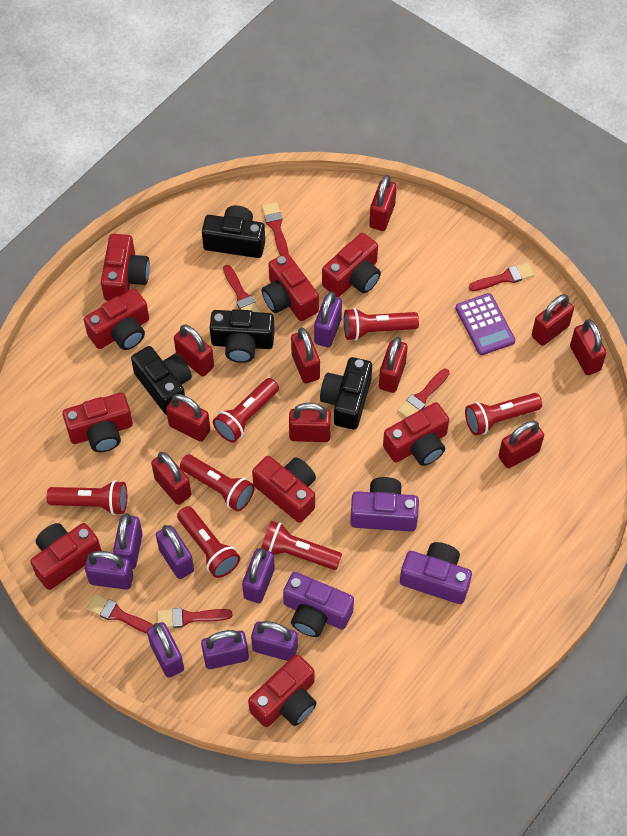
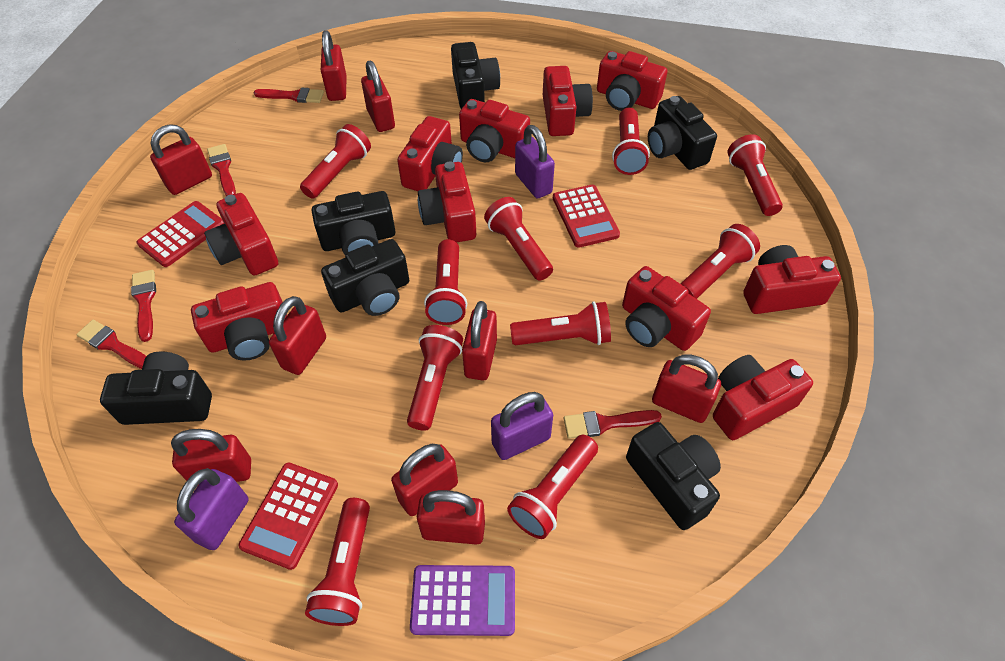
black camera: [131,346,192,415] [202,205,265,258] [210,309,275,363] [320,357,372,430] = 4 -> [100,351,212,425] [312,191,395,255] [321,239,409,316] [451,42,500,109] [626,422,721,530] [648,96,717,170] = 6
purple camera: [283,572,354,637] [350,477,419,532] [400,542,472,604] = 3 -> none = 0
purple padlock: [85,551,133,590] [113,513,143,569] [147,622,184,678] [156,525,194,579] [201,630,249,669] [242,548,275,603] [251,621,298,661] [314,291,342,347] = 8 -> [174,468,249,550] [491,392,553,460] [515,125,555,198] = 3
red brush: [87,594,154,634] [157,608,232,628] [223,265,260,312] [262,202,288,256] [398,369,450,418] [469,262,534,291] = 6 -> [76,320,146,369] [131,270,156,342] [207,144,236,196] [254,88,324,103] [564,410,662,439] = 5
red calculator: none = 0 -> [137,201,224,267] [238,463,338,570] [553,185,620,248] = 3
red camera: [30,523,102,590] [63,393,133,452] [84,289,149,350] [101,234,150,301] [248,654,317,727] [252,456,316,523] [262,253,319,321] [322,233,381,297] [383,402,449,466] = 9 -> [191,282,287,361] [204,193,278,276] [397,116,463,191] [418,162,476,242] [459,99,530,162] [543,66,593,136] [597,51,667,111] [622,266,711,351] [713,355,813,440] [743,245,841,314] = 10
red flashlight: [47,480,127,515] [177,506,240,578] [180,455,255,512] [213,378,279,443] [261,521,342,570] [344,308,419,341] [465,393,542,436] = 7 -> [300,124,371,199] [305,498,370,626] [407,325,463,431] [424,239,467,325] [484,197,553,281] [507,435,598,539] [510,301,611,345] [612,107,650,175] [681,224,760,299] [727,134,783,216] = 10
red padlock: [151,452,191,505] [166,394,210,442] [174,325,214,376] [289,403,331,442] [291,328,320,383] [369,175,397,231] [379,337,408,393] [498,420,544,468] [532,294,574,346] [570,320,607,375] = 10 -> [150,124,212,195] [171,429,251,487] [269,296,326,375] [321,30,347,101] [361,60,395,132] [391,444,458,516] [417,490,485,545] [462,301,497,380] [652,354,721,423] = 9

